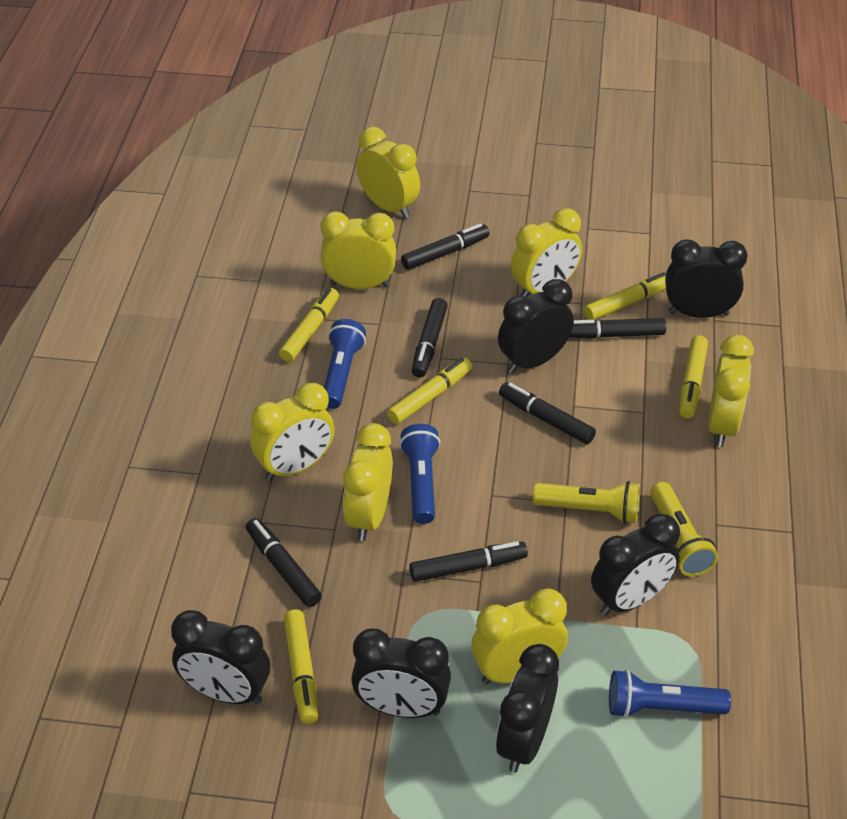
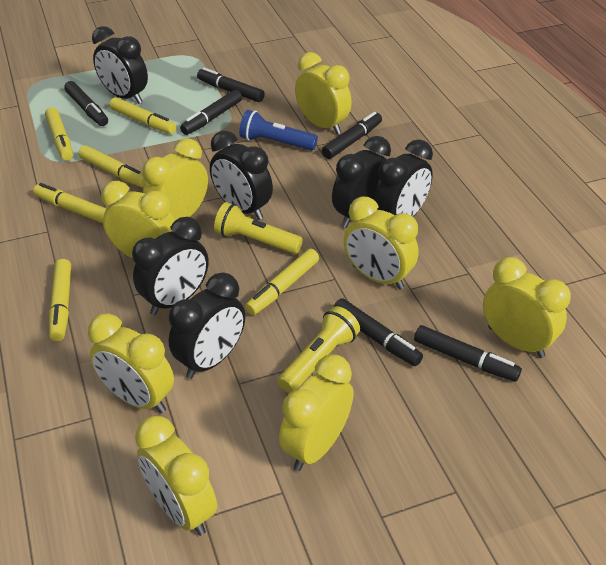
blue flashlight: [324,319,366,409] [399,424,440,524] [609,670,731,718] = 3 -> [239,110,318,150] = 1
yellow clock: [251,383,335,481] [321,211,396,289] [343,423,393,541] [356,127,420,219] [471,588,568,684] [511,208,582,297] [708,335,754,447] = 7 -> [88,313,174,413] [101,181,175,259] [135,416,217,536] [142,138,208,220] [279,354,354,471] [295,52,352,134] [344,197,419,289] [483,257,571,358] = 8
yellow marker: [279,288,339,362] [284,609,318,724] [387,358,472,424] [584,272,666,320] [679,335,708,418] = 5 -> [33,183,107,223] [45,107,73,161] [49,259,71,341] [78,145,145,187] [109,97,176,134] [245,249,319,315] = 6

